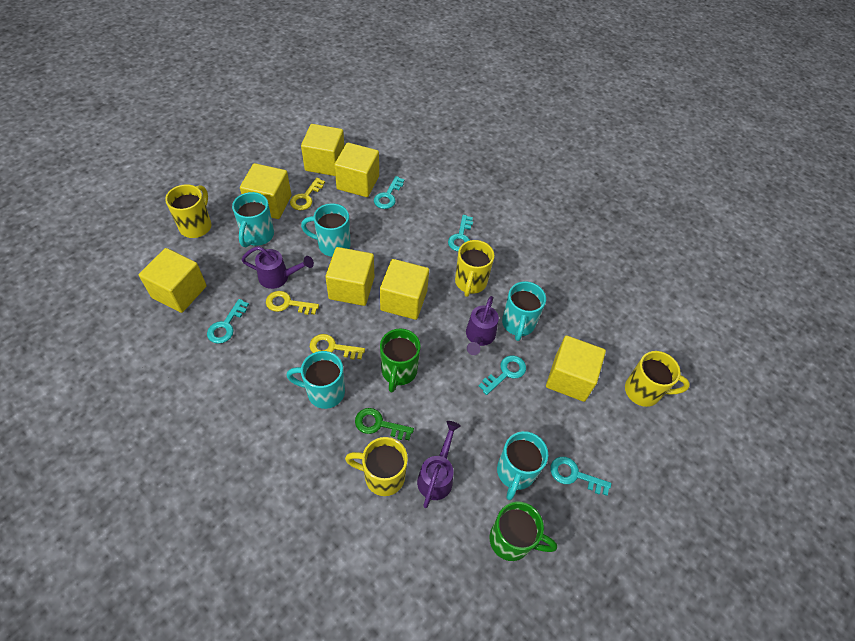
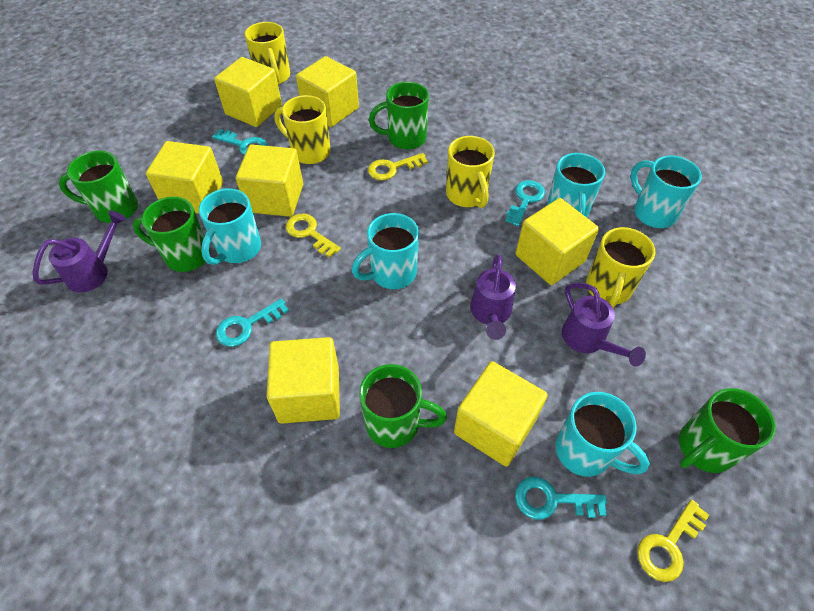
green key: [355,408,414,440] = 1 -> none = 0
green mug: [380,328,421,392] [490,502,557,561] = 2 -> [59,151,138,223] [133,197,210,272] [359,364,447,448] [369,82,429,150] [679,388,776,473] = 5
turquoise key: [207,299,249,344] [374,176,404,209] [448,215,473,252] [479,355,526,395] [550,457,611,496] = 5 -> [212,129,267,155] [216,298,289,347] [505,180,545,226] [515,477,607,520] = 4

